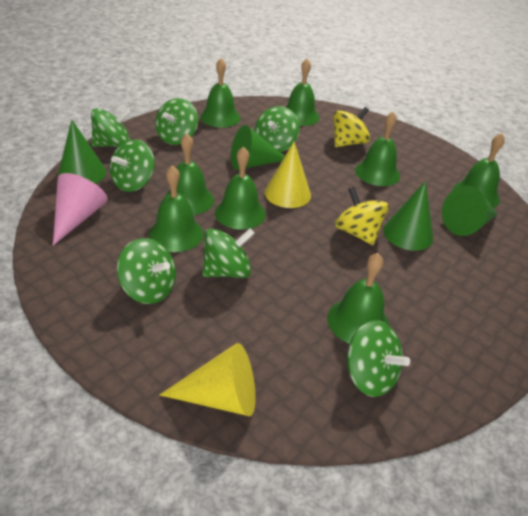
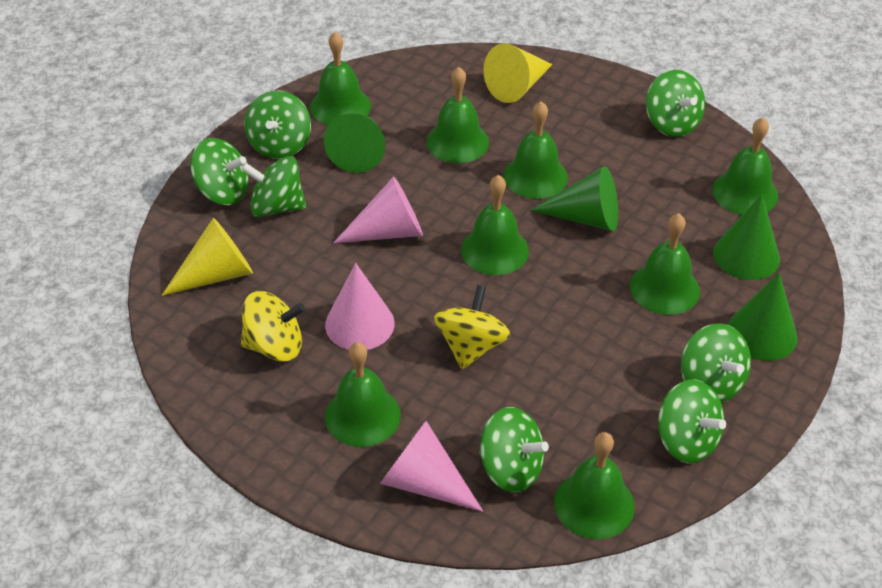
pink cone: [53,173,108,246] = 1 -> [325,263,395,350] [333,176,423,243] [380,421,483,512] = 3

